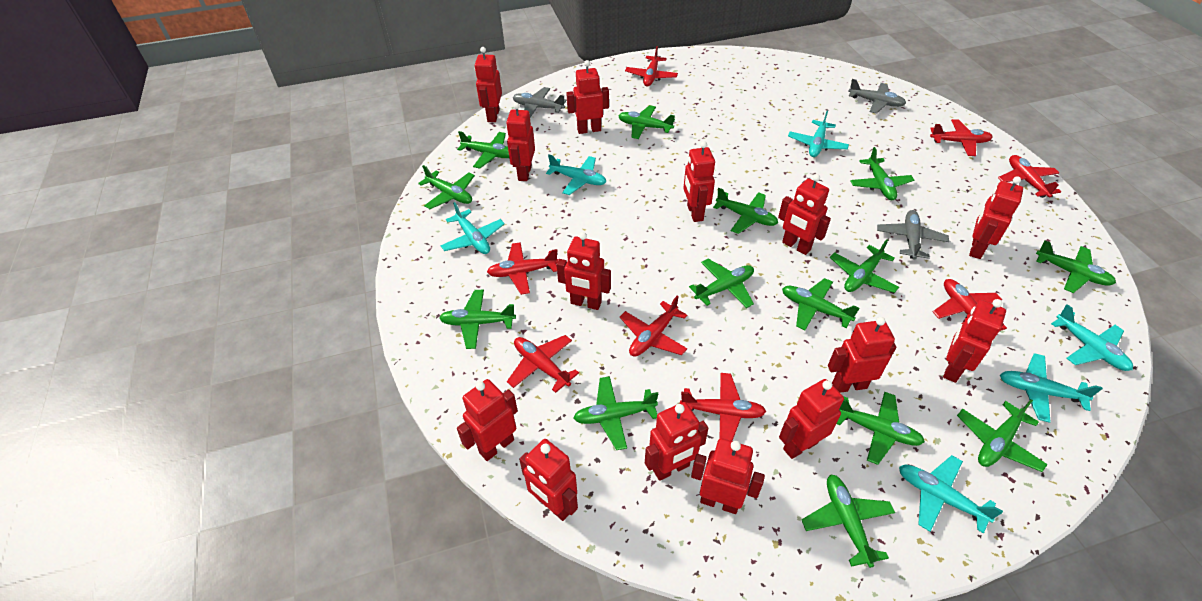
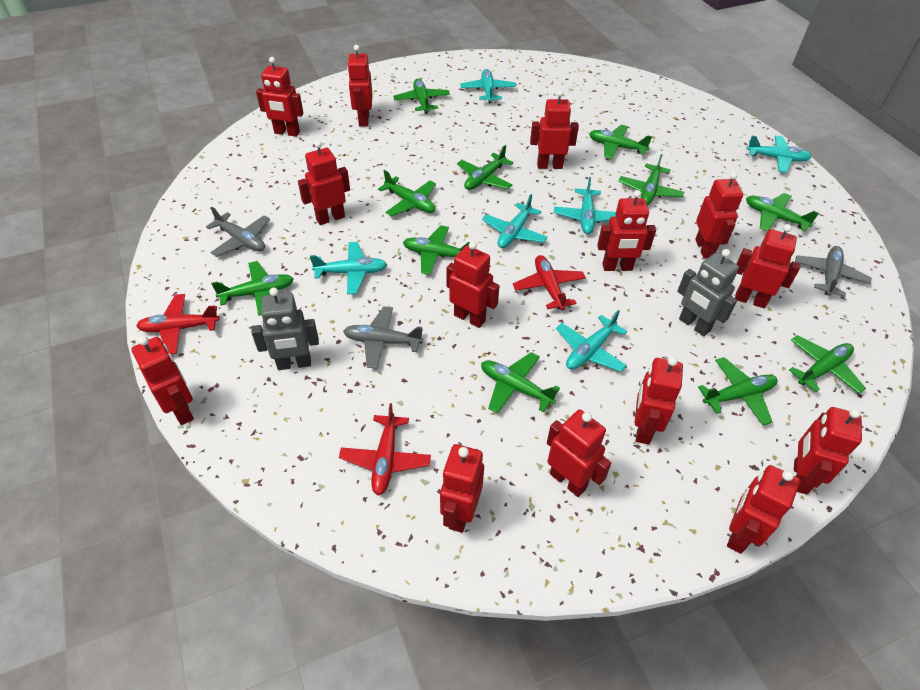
green plane: [418,165,475,209] [439,290,516,349] [457,131,509,169] [574,376,658,450] [618,105,675,139] [689,259,754,308] [713,188,778,234] [782,278,860,330] [802,474,895,568] [830,239,899,293] [836,392,925,465] [850,147,914,200] [957,399,1048,472] [1036,240,1116,293] = 14 -> [211,261,294,316] [378,170,436,217] [393,79,450,114] [403,225,470,275] [457,145,514,190] [481,352,560,414] [589,124,652,159] [619,154,684,205] [698,357,778,426] [746,193,819,231] [789,335,866,394] = 11
grey robot: none = 0 -> [251,288,319,370] [677,249,739,336] = 2
red plane: [487,242,558,295] [507,335,579,393] [620,296,687,357] [625,46,678,86] [680,373,766,441] [930,119,993,156] [933,279,1007,336] [998,155,1061,198] = 8 -> [136,294,220,354] [339,403,431,495] [513,255,586,310] = 3

